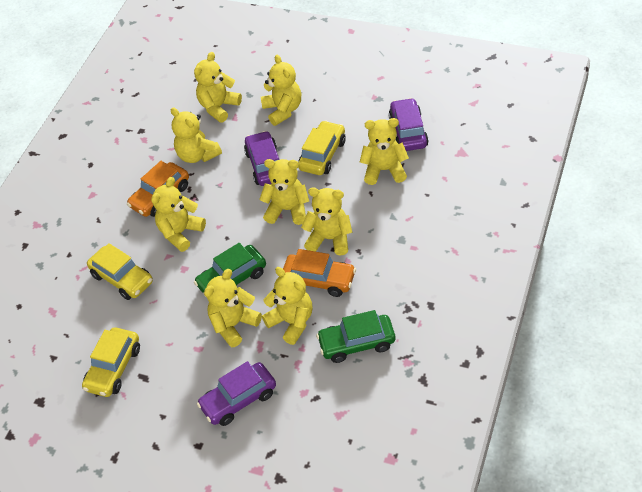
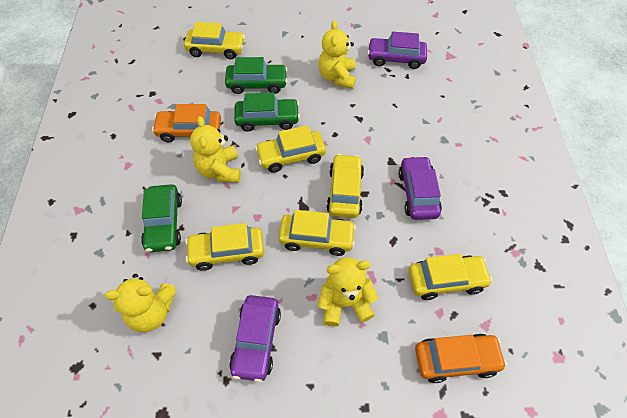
green car: [194,242,266,297] [316,310,395,363] = 2 -> [141,184,182,252] [225,57,287,94] [234,92,300,132] = 3
yellow car: [82,327,140,397] [87,243,153,300] [298,121,346,175] = 3 -> [184,22,245,59] [185,223,264,271] [255,125,326,173] [279,210,356,256] [326,154,364,218] [409,254,493,300] = 6
yellow teddy bear: [151,177,206,252] [171,107,222,163] [194,52,242,122] [204,269,262,347] [259,159,309,225] [261,55,301,126] [262,267,313,345] [301,187,353,255] [360,118,409,185] = 9 -> [104,274,176,332] [190,116,241,183] [318,20,356,89] [318,257,378,327] = 4

